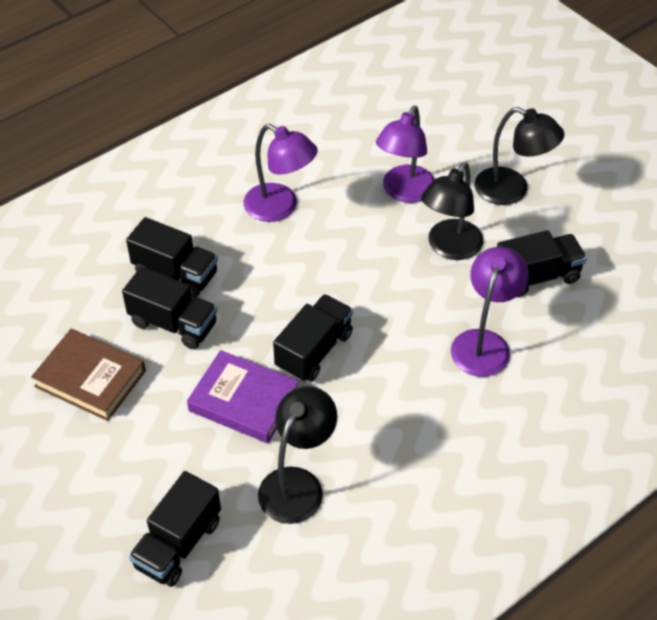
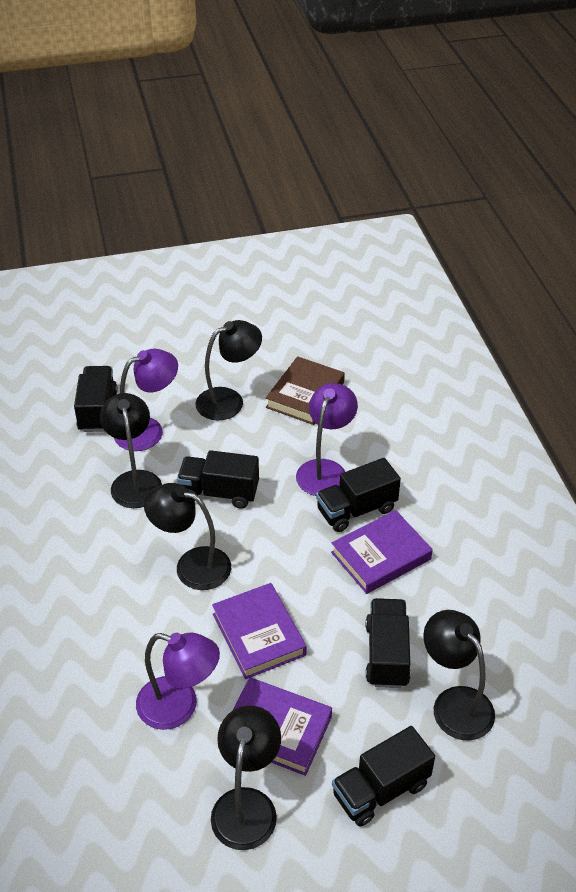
black lamp: [258,386,338,524] [421,162,483,260] [475,107,565,205] = 3 -> [100,393,162,508] [144,483,231,590] [195,320,262,420] [211,705,281,850] [423,610,495,741] = 5
purple book: [187,350,299,443] = 1 -> [212,583,307,679] [232,677,332,776] [331,510,433,594] = 3

